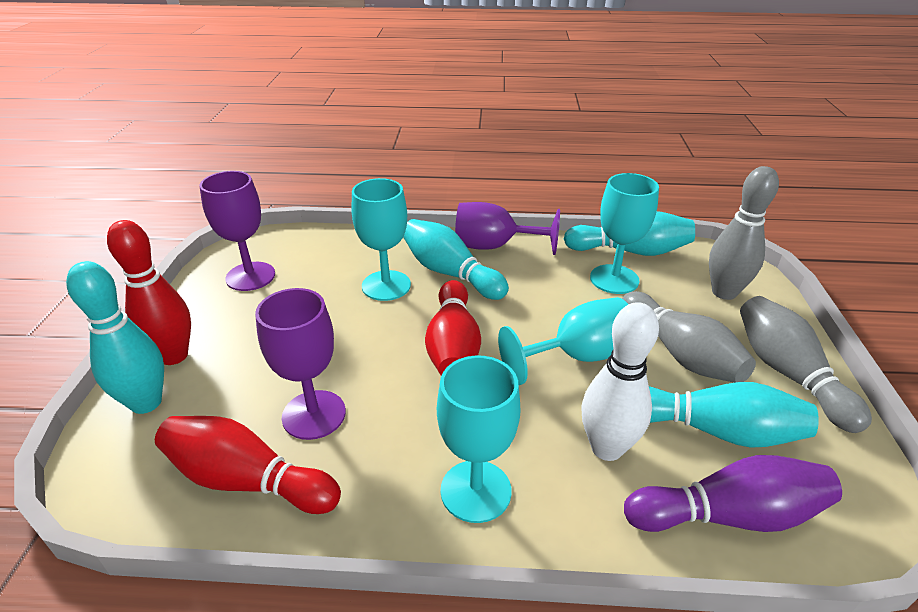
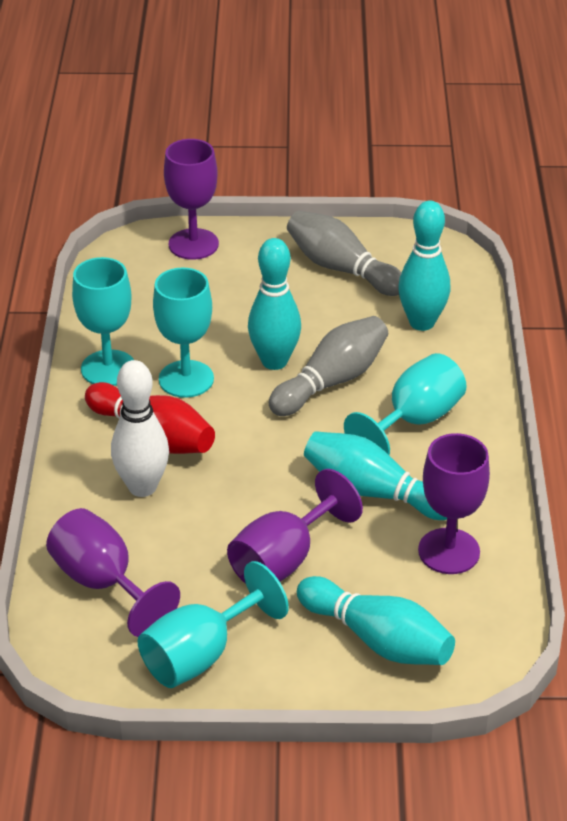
grey bowling pin: [622,291,756,383] [709,166,779,300] [740,296,872,433] = 3 -> [269,316,388,416] [287,211,401,296] = 2
purple bowling pin: [624,455,842,532] = 1 -> none = 0
purple goblet: [200,171,275,291] [255,288,346,440] [455,202,560,255] = 3 -> [46,508,180,637] [164,139,219,260] [227,469,363,584] [418,433,490,574] = 4
red bowling pin: [107,220,191,365] [155,416,341,514] [425,280,481,376] = 3 -> [85,382,215,454] = 1

